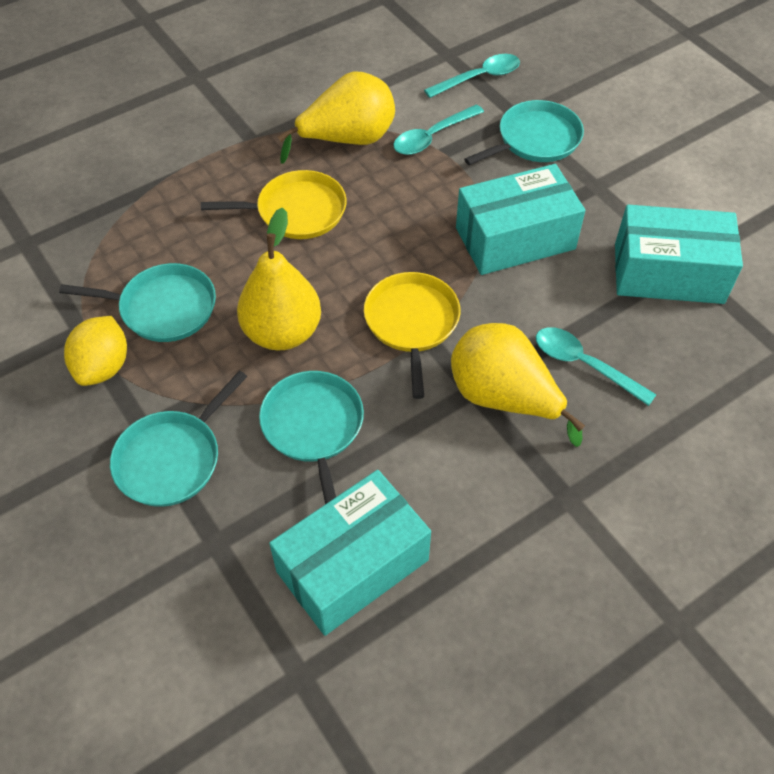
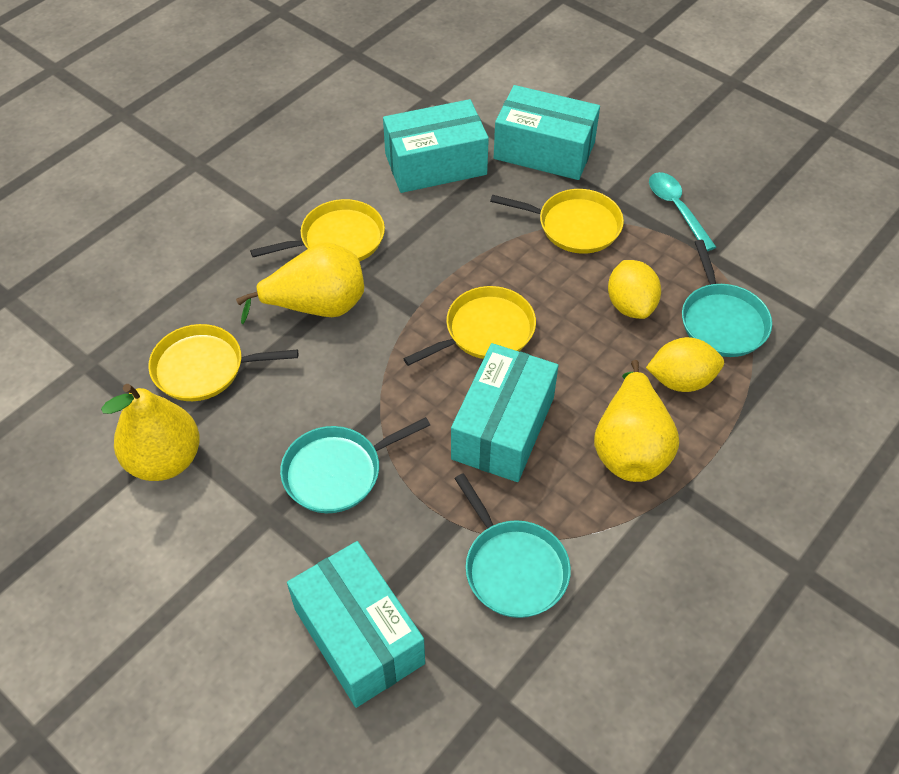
turquoise box: [269,470,431,636] [456,164,585,275] [615,205,743,304] = 3 -> [287,541,425,708] [383,99,489,193] [451,343,558,482] [494,85,600,180] = 4
turquoise pan: [59,263,216,342] [110,371,247,507] [259,371,364,504] [464,100,584,165] = 4 -> [280,417,430,513] [454,473,571,618] [682,240,772,357] = 3
turquoise spoon: [393,104,484,155] [424,54,520,98] [536,327,657,406] = 3 -> [649,172,716,251] = 1
yellow lemon: [64,316,127,386] = 1 -> [608,260,661,319] [646,337,724,392] = 2
yellow pan: [201,170,347,239] [364,272,460,399] = 2 -> [148,324,298,401] [250,199,385,261] [403,286,536,366] [490,189,624,254] = 4

